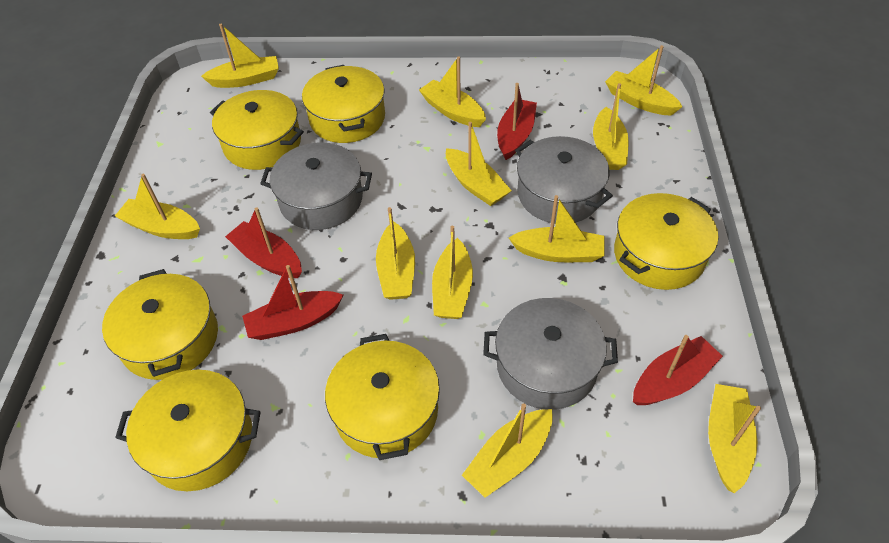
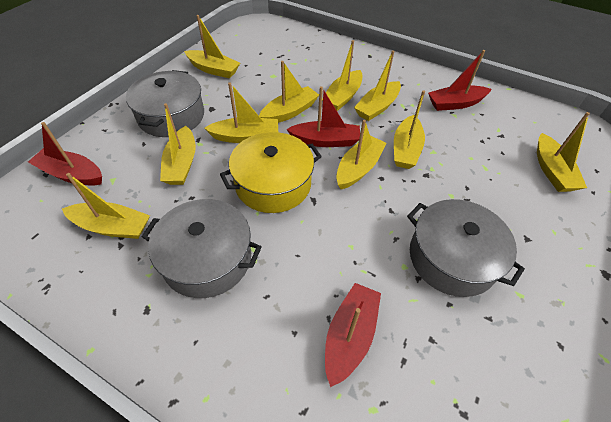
yellow boat: [115,174,200,239] [201,24,279,88] [376,207,415,300] [419,57,486,127] [432,226,473,319] [446,122,512,206] [462,404,553,498] [509,195,604,262] [593,83,629,170] [605,45,682,115] [708,384,761,494] = 11 -> [62,173,150,239] [160,103,196,185] [184,15,240,79] [204,82,278,143] [259,61,319,123] [322,40,363,111] [336,120,387,189] [354,50,401,121] [394,90,425,169] [537,112,590,192] = 10
yellow pot: [102,269,218,380] [115,370,261,491] [210,90,304,170] [302,65,385,143] [325,334,440,460] [614,193,718,290] = 6 -> [220,132,322,213] = 1

